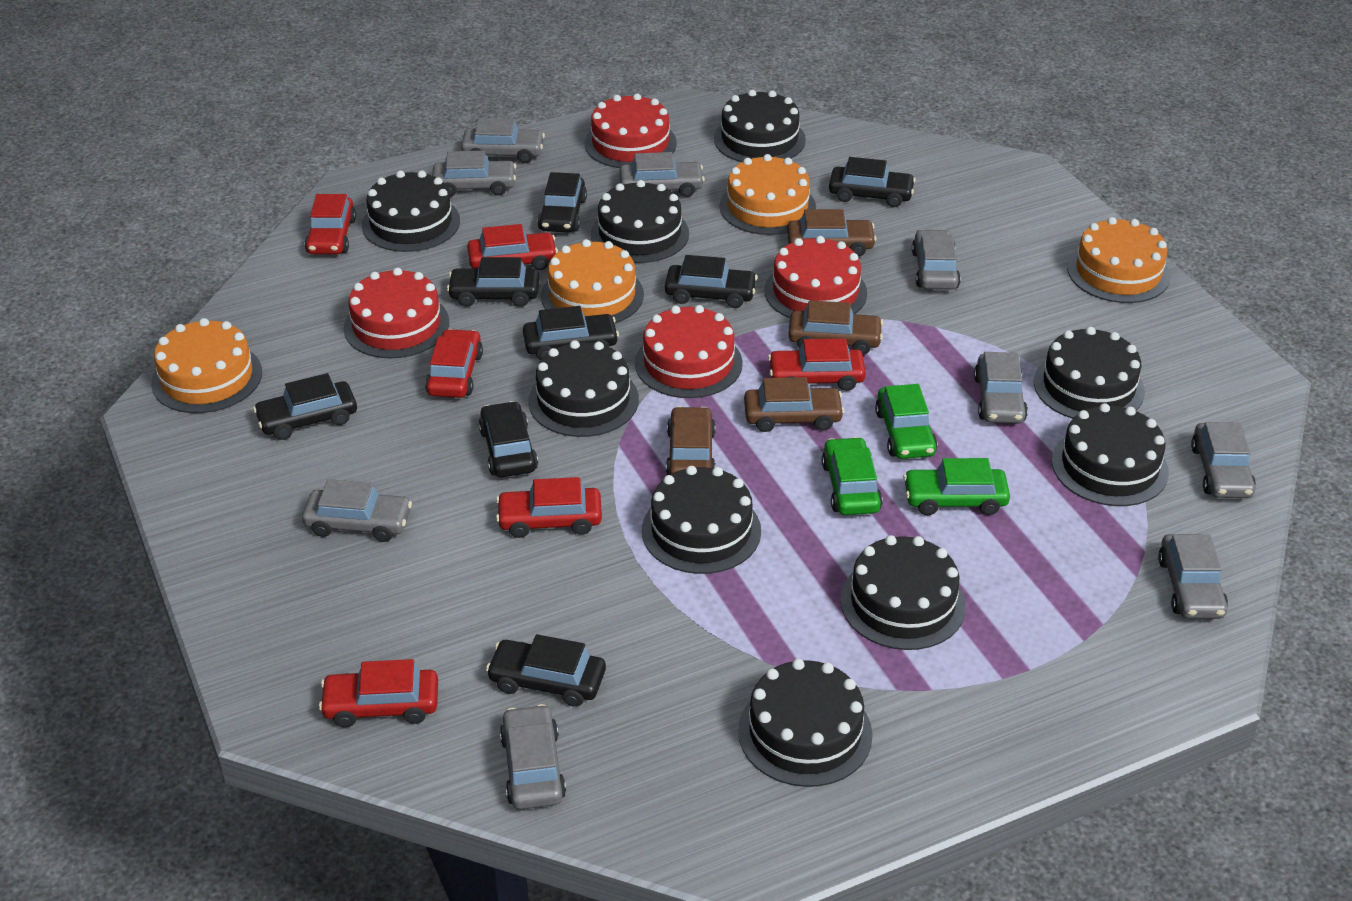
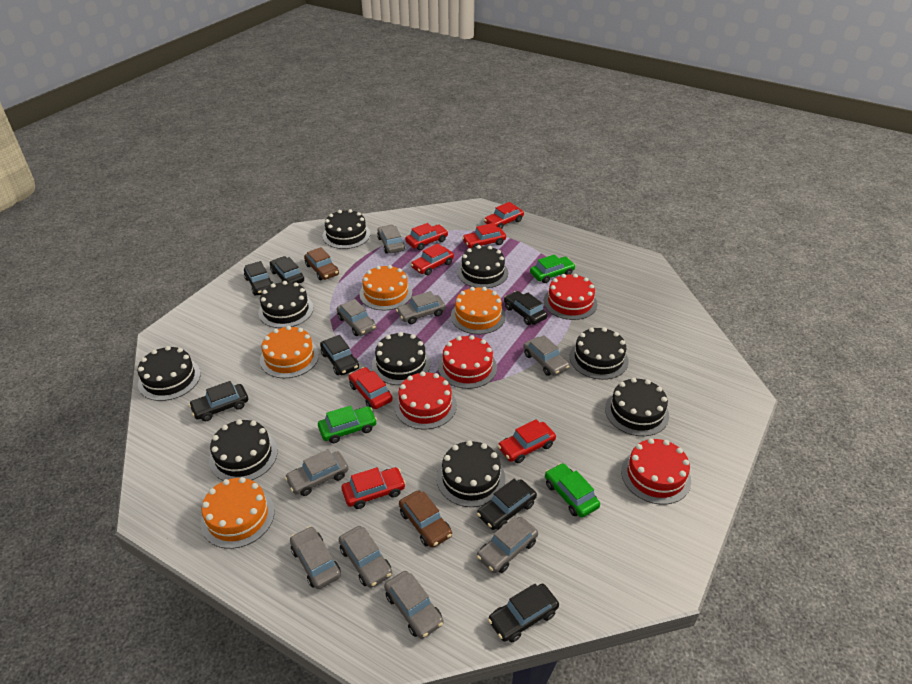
black car: [253,373,357,440] [447,257,540,307] [479,401,538,477] [486,634,606,707] [523,306,619,360] [537,172,587,233] [665,255,758,308] [829,157,916,207] = 8 -> [189,381,248,421] [244,261,273,295] [270,256,304,284] [320,335,359,375] [477,479,537,530] [488,584,559,642] [504,291,548,325] = 7
brown car: [666,406,716,475] [744,377,845,432] [787,209,877,257] [788,300,883,355] = 4 -> [304,247,339,280] [399,490,452,548] = 2
red car: [305,194,356,254] [319,659,438,728] [425,329,483,398] [467,224,558,270] [496,477,602,538] [768,338,866,391] = 6 -> [341,467,406,509] [349,367,393,409] [405,223,448,250] [411,243,454,275] [462,223,506,248] [484,202,524,229] [498,419,556,463] = 7

